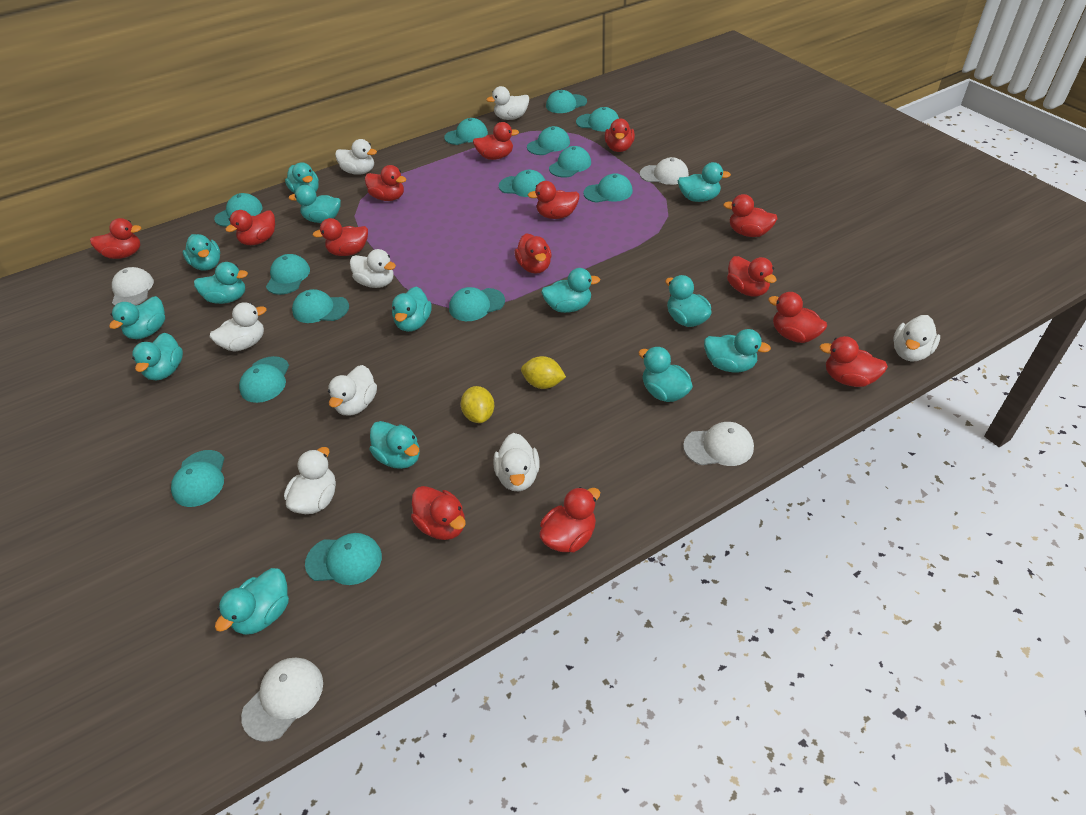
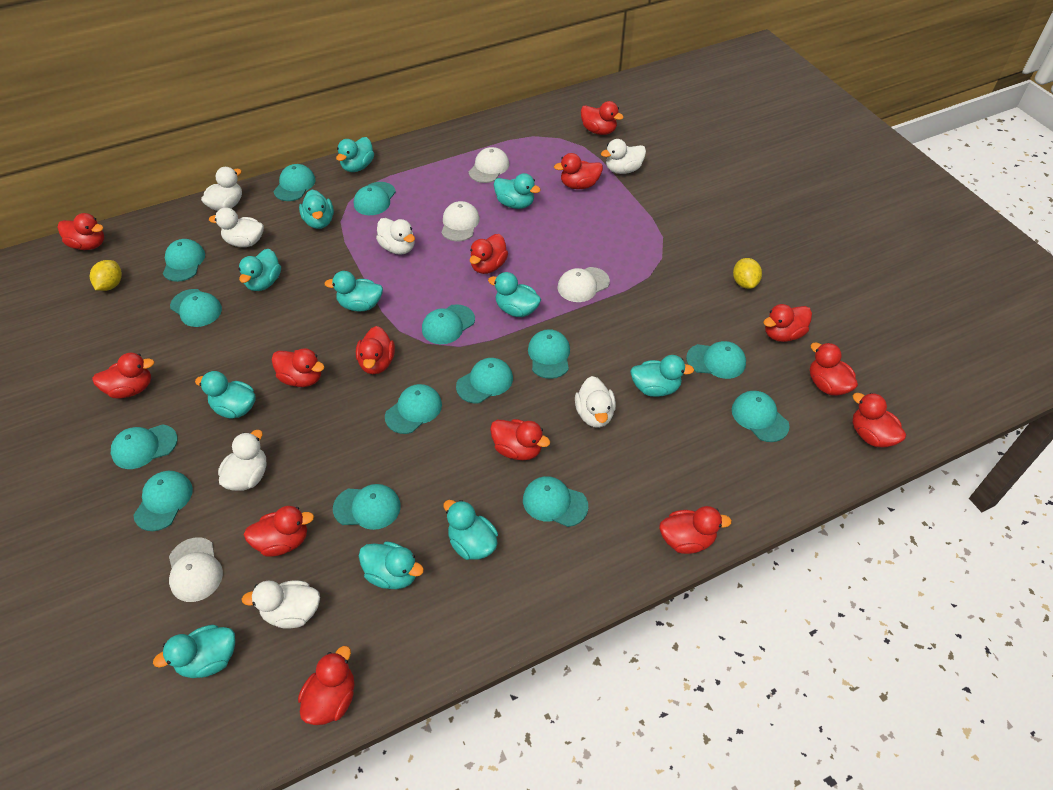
turquoise duck: [109,296,165,339] [132,333,183,380] [183,234,220,271] [194,262,248,304] [215,568,289,635] [285,162,319,193] [289,185,341,223] [369,421,420,469] [392,287,432,332] [541,268,600,313] [638,347,693,402] [665,275,712,327] [678,162,731,202] [704,329,771,372] = 14 -> [153,625,235,678] [195,371,256,419] [238,249,281,291] [299,189,334,229] [324,271,383,312] [336,137,374,172] [359,541,424,589] [443,500,498,560] [488,272,541,317] [494,173,541,209] [630,355,694,397] = 11
white duck: [210,302,267,352] [284,447,336,514] [328,365,377,416] [335,139,377,175] [350,249,396,288] [486,86,529,120] [493,433,540,491] [893,315,940,362] = 8 -> [201,167,242,211] [209,207,264,247] [218,430,266,491] [242,581,320,628] [376,218,415,255] [575,376,616,428] [601,139,646,174] = 7

